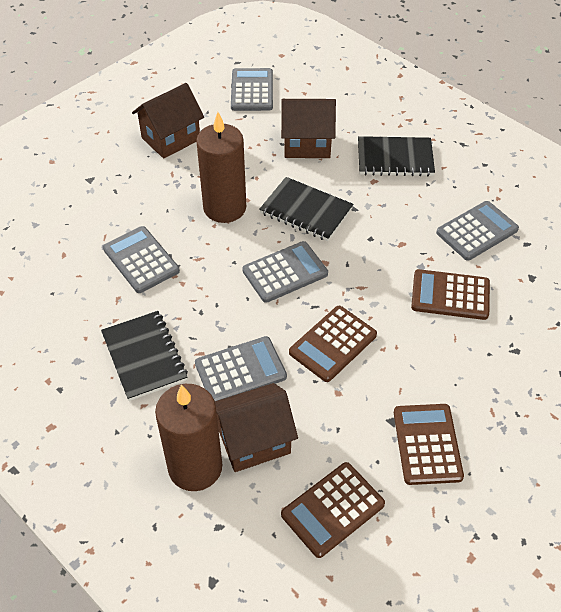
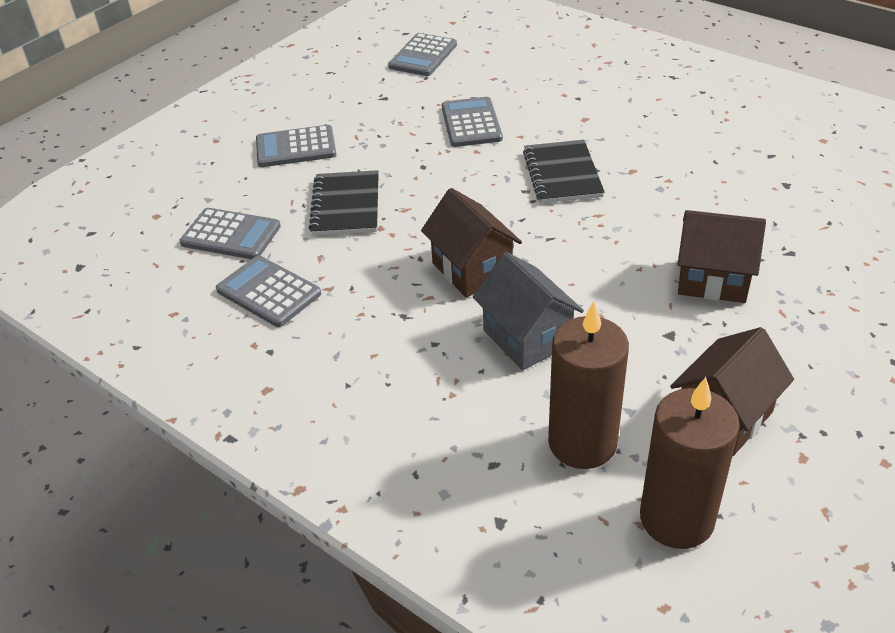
black notebook: [101,311,188,401] [259,177,353,241] [358,136,435,177] = 3 -> [308,170,379,236] [523,140,605,203] = 2
brown calculator: [281,462,385,558] [289,306,377,382] [394,404,464,485] [411,269,490,320] = 4 -> none = 0
grey house: none = 0 -> [473,252,584,370] = 1

